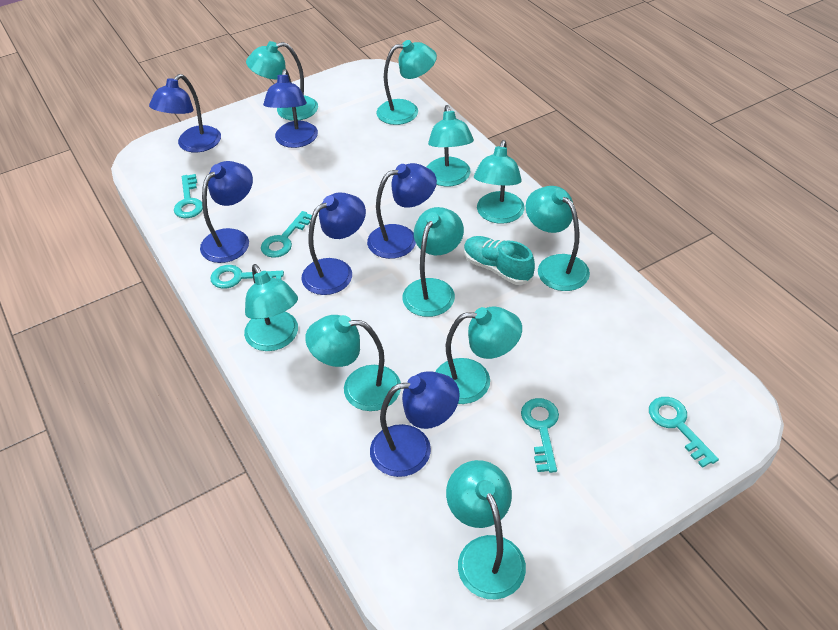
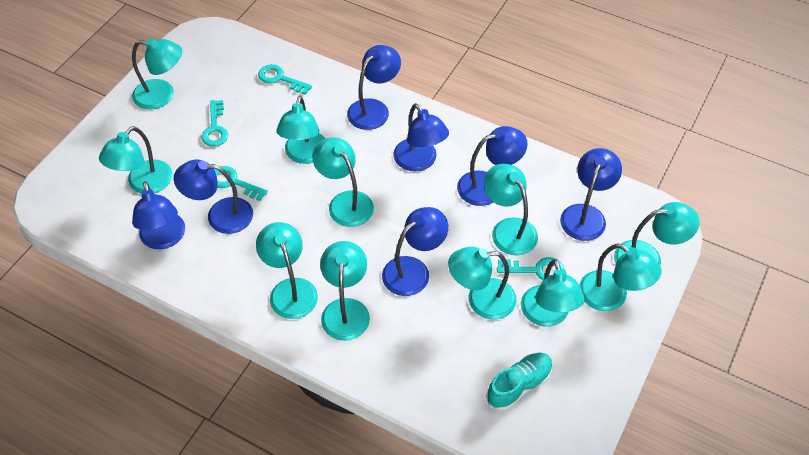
blue lamp: [149,74,221,153] [200,161,253,263] [263,69,318,148] [302,193,366,295] [367,163,437,259] [370,371,460,477] = 6 -> [132,181,185,249] [174,160,253,234] [347,45,401,130] [382,207,448,296] [393,103,449,172] [457,126,528,206] [560,148,622,241] = 7
turquoise key: [174,174,203,218] [211,265,284,289] [261,211,312,258] [521,398,559,473] [649,397,719,468] = 5 -> [201,100,228,147] [214,166,268,201] [258,64,312,95] [497,257,565,280] = 4
turquoise lamp: [244,264,298,351] [246,41,318,121] [305,315,401,411] [377,40,437,125] [402,207,464,317] [426,105,474,187] [435,306,522,404] [446,460,526,599] [474,140,525,224] [526,186,590,291] = 10 -> [99,126,172,194] [132,38,182,110] [256,222,318,319] [277,96,325,164] [313,137,374,227] [320,241,370,341] [448,247,517,320] [484,163,538,255] [521,259,584,327] [579,243,661,311] [614,202,700,266] = 11

